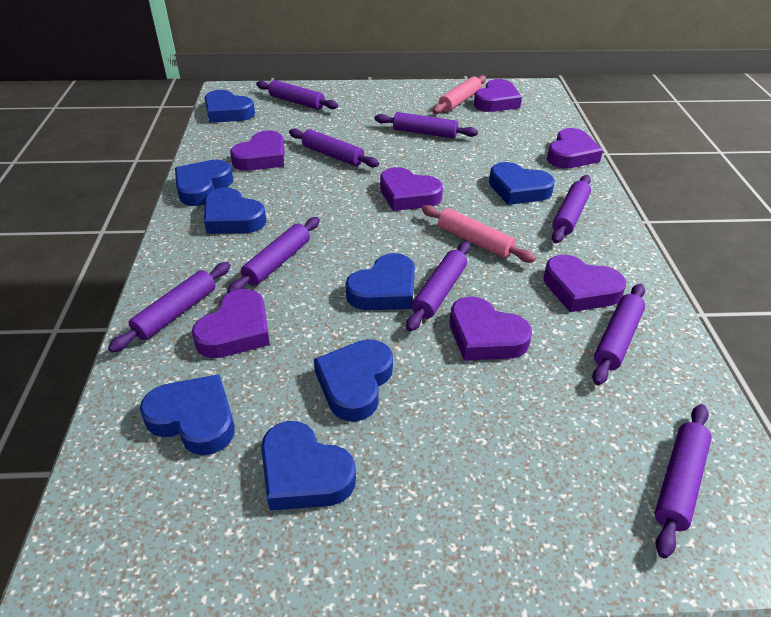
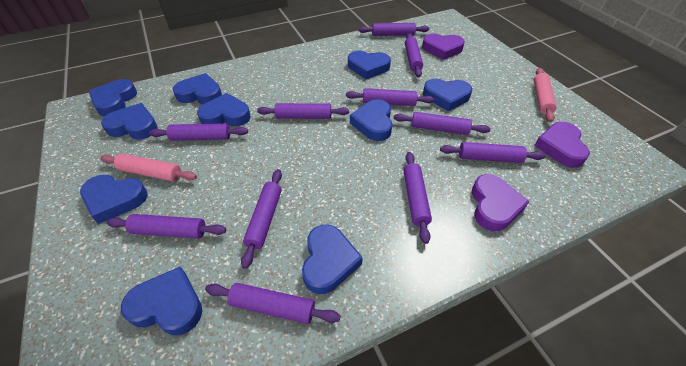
blue heart: [140,374,235,455] [175,160,233,206] [204,187,266,234] [205,90,255,123] [261,421,356,511] [314,339,393,422] [345,253,415,310] [489,162,555,205] = 8 -> [80,175,148,224] [89,79,137,117] [101,103,158,140] [121,266,202,335] [173,73,222,105] [197,93,251,126] [302,224,363,294] [348,51,391,79] [350,99,392,141] [423,79,472,111] = 10
purple heart: [192,289,270,358] [230,130,285,171] [380,167,443,211] [450,297,532,361] [474,79,522,112] [543,255,626,312] [547,128,603,169] = 7 -> [422,33,465,60] [472,174,530,231] [534,122,590,168] = 3
purple rolling pin: [108,262,231,352] [227,217,320,293] [256,80,338,109] [289,129,379,168] [374,112,478,139] [406,241,471,331] [552,175,591,243] [592,284,645,385] [655,404,712,558] = 9 -> [106,214,226,239] [149,123,248,141] [205,283,341,324] [241,169,282,269] [257,103,349,119] [346,88,435,106] [358,23,429,36] [394,112,491,135] [403,152,432,244] [405,33,423,77] [440,142,546,163] = 11

